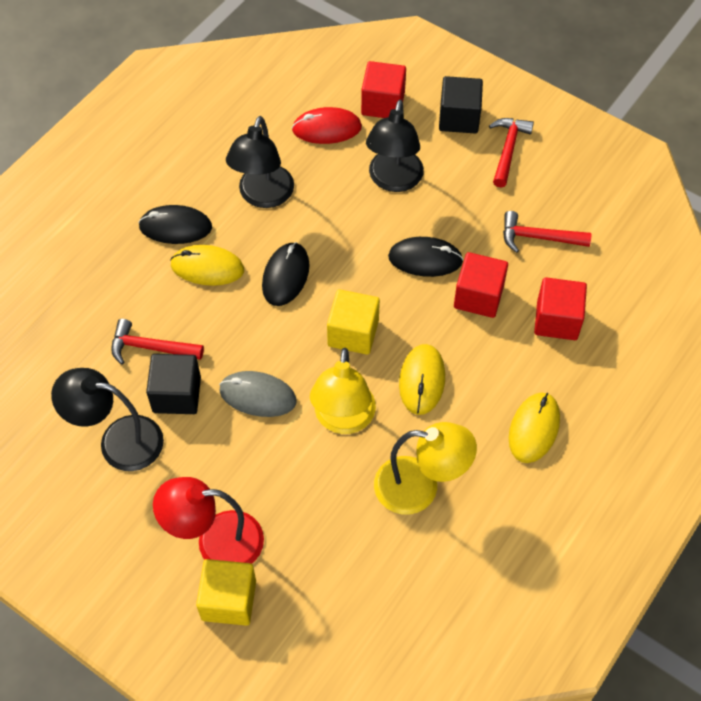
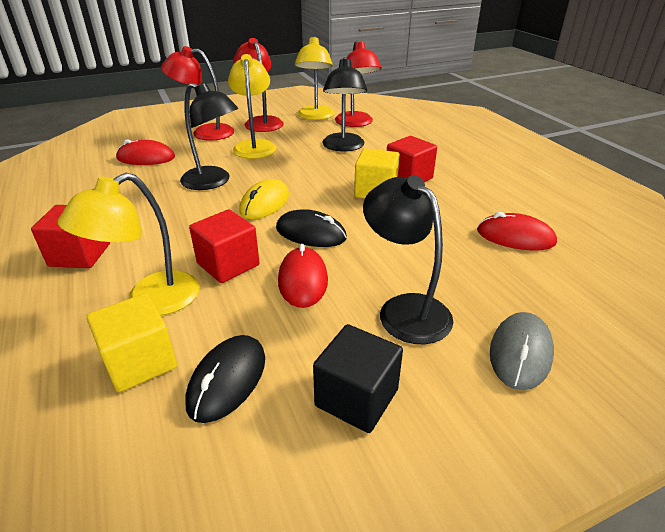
black cube: [146,354,201,414] [439,76,483,133] = 2 -> [313,324,403,433] = 1
black mouse: [138,205,212,244] [262,242,310,306] [388,237,463,277] = 3 -> [185,335,265,423] [276,209,347,247] = 2
red hammer: [111,319,204,365] [489,118,534,188] [503,211,592,253] = 3 -> none = 0
red lamp: [153,477,264,564] = 1 -> [161,46,234,141] [233,38,284,132] [335,41,382,127] = 3
red mouse: [292,107,362,144] = 1 -> [116,139,175,165] [278,244,328,308] [477,212,557,251] = 3
yellow lamp: [310,348,376,434] [374,422,477,515] = 2 -> [58,173,200,315] [228,54,276,159] [295,36,335,120] = 3
yellow mouse: [170,245,244,286] [399,344,445,415] [509,392,560,463] = 3 -> [239,179,289,219] = 1

